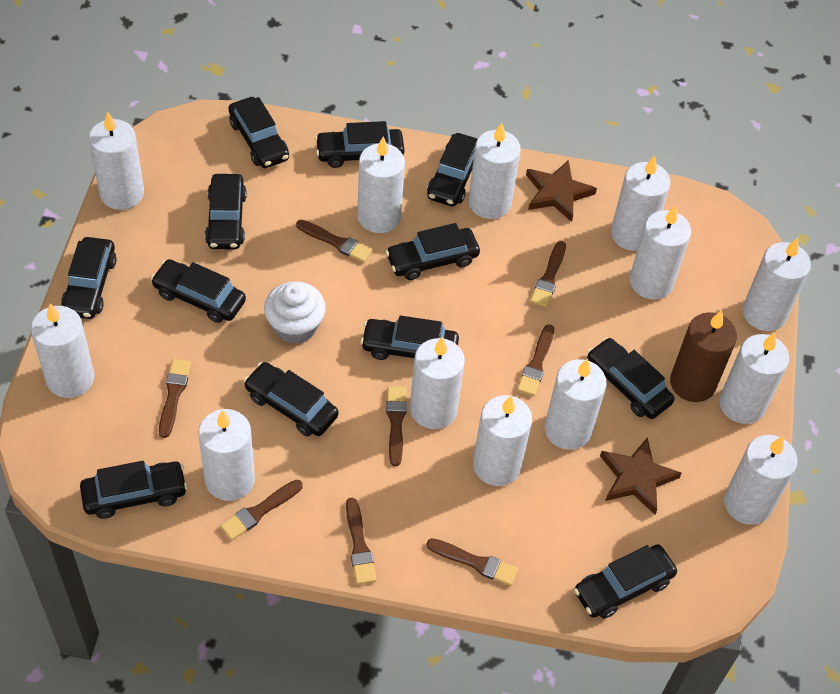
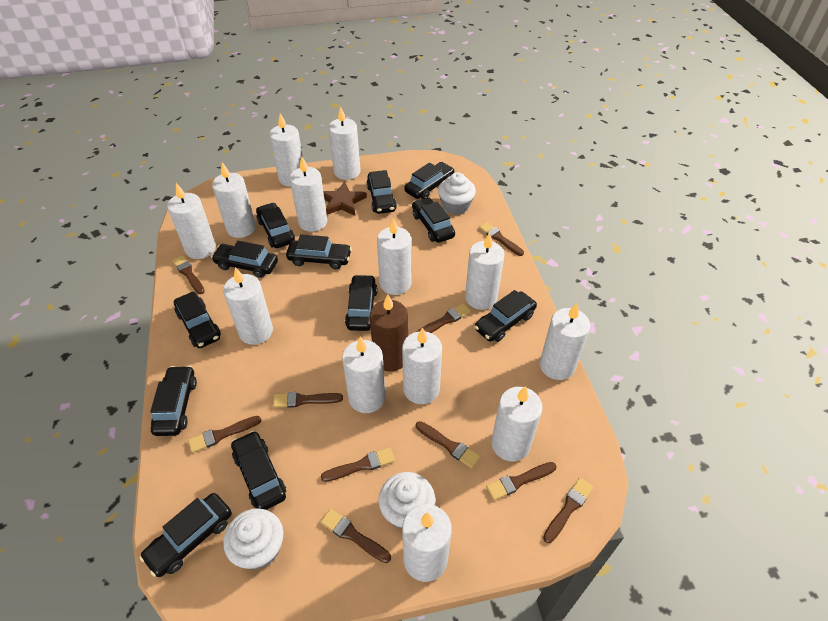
brown brush: [159,359,191,438] [220,480,303,540] [296,220,372,263] [346,498,377,584] [386,386,407,466] [426,538,518,586] [517,325,554,396] [530,241,566,307] = 8 -> [172,255,205,294] [188,416,261,453] [273,392,343,408] [320,509,391,563] [321,447,395,482] [416,421,480,468] [417,303,471,333] [479,222,524,256] [486,462,556,500] [543,478,594,543] = 10
brown star: [526,160,597,222] [600,437,682,514] = 2 -> [323,181,367,216] = 1
white cupcake: [264,281,326,344] = 1 -> [223,508,283,569] [378,472,435,528] [438,172,476,215] = 3

